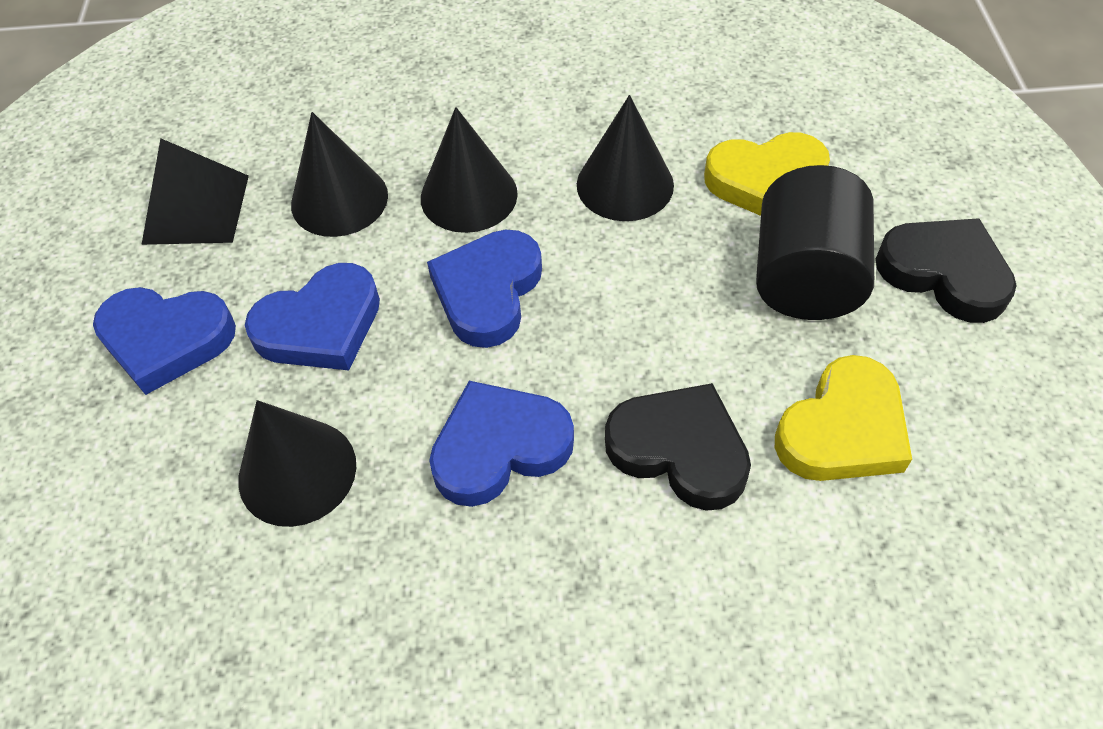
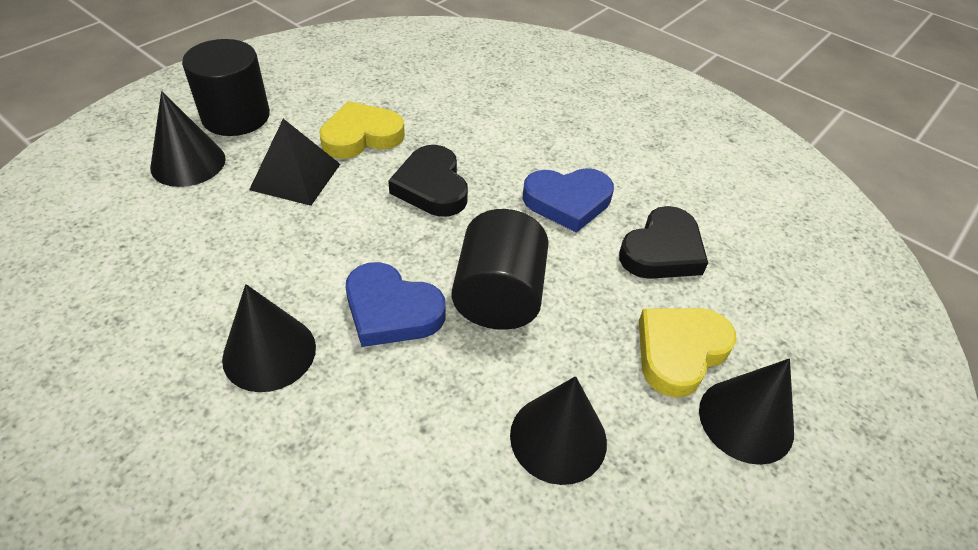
black cylinder: [756,165,874,320] = 1 -> [182,39,270,136] [452,209,549,330] = 2
blue heart: [93,287,236,395] [245,263,380,370] [427,230,542,348] [429,381,574,507] = 4 -> [346,262,445,347] [523,168,614,233] = 2

